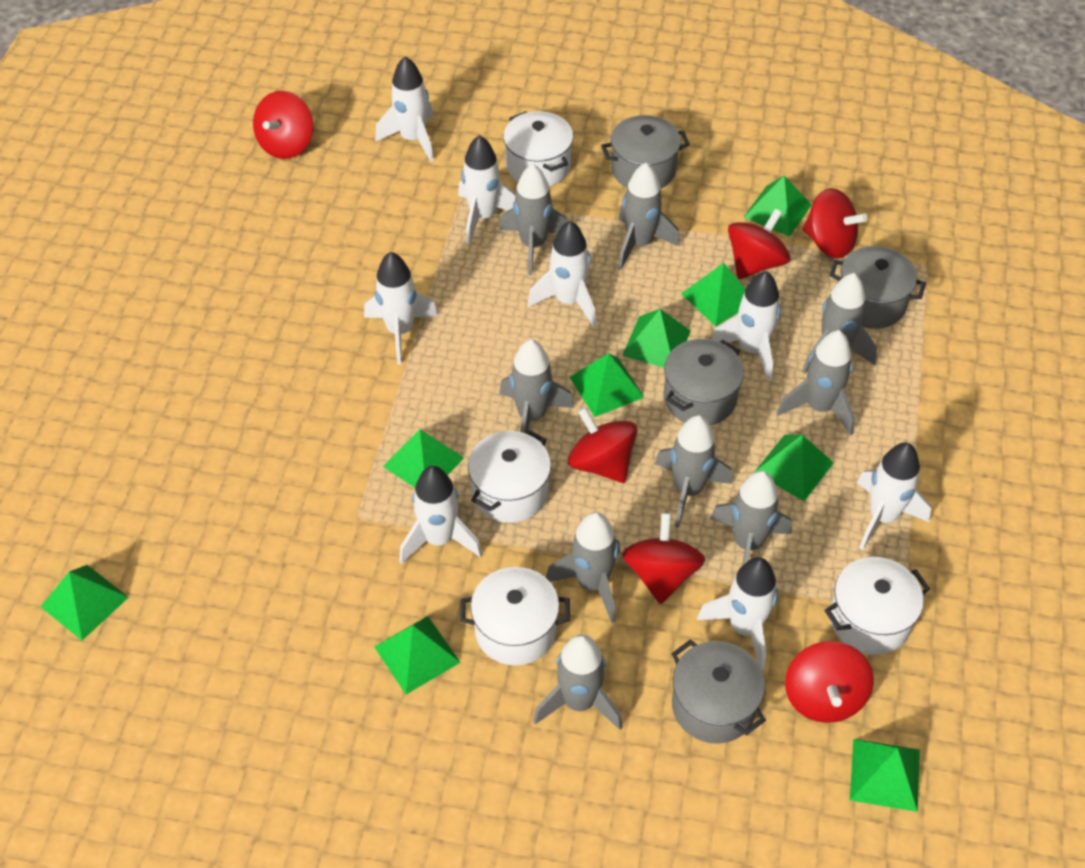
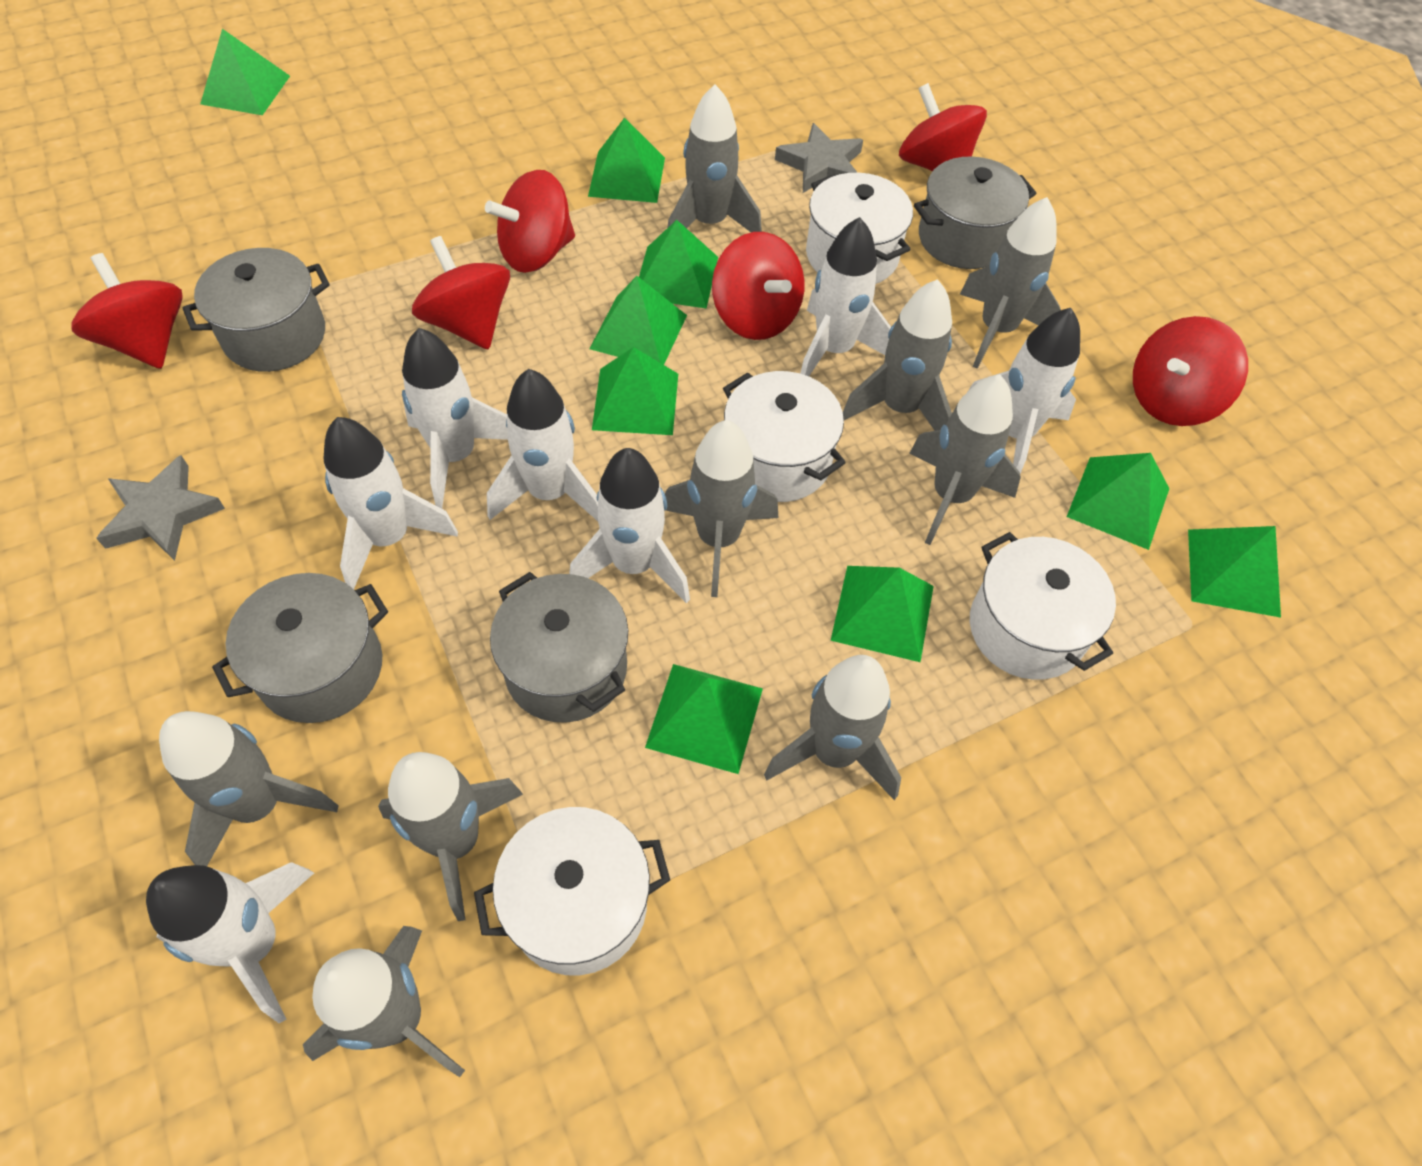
grey star: none = 0 -> [96,455,225,561] [775,123,863,193] = 2
white rocket: [364,252,438,364] [375,56,434,162] [399,466,482,564] [458,135,516,245] [527,221,596,327] [697,557,778,670] [711,271,781,382] [857,443,931,550] = 8 -> [146,862,314,1023] [323,417,458,589] [402,328,508,509] [487,369,598,521] [569,448,690,603] [800,217,891,376] [968,308,1080,473] = 7

